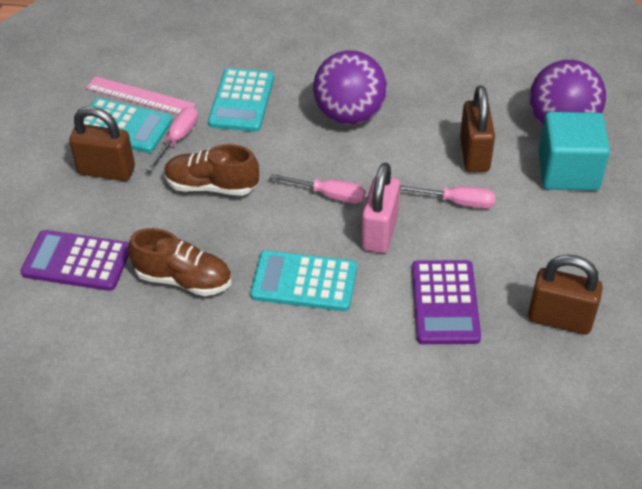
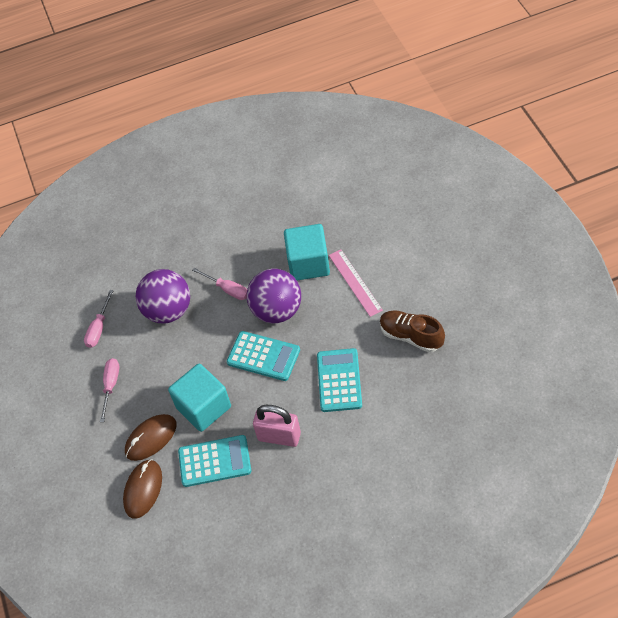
brown mouse: none = 0 -> [123,459,162,518] [125,414,177,461] = 2
brown padlock: [69,107,135,181] [460,86,495,172] [528,254,603,334] = 3 -> none = 0
brown shoe: [128,228,232,296] [164,144,259,196] = 2 -> [380,310,445,352] = 1
purple calculator: [21,230,129,291] [412,260,481,344] = 2 -> none = 0
turquoise cube: [538,112,610,191] = 1 -> [168,364,231,432] [284,224,330,281] = 2

